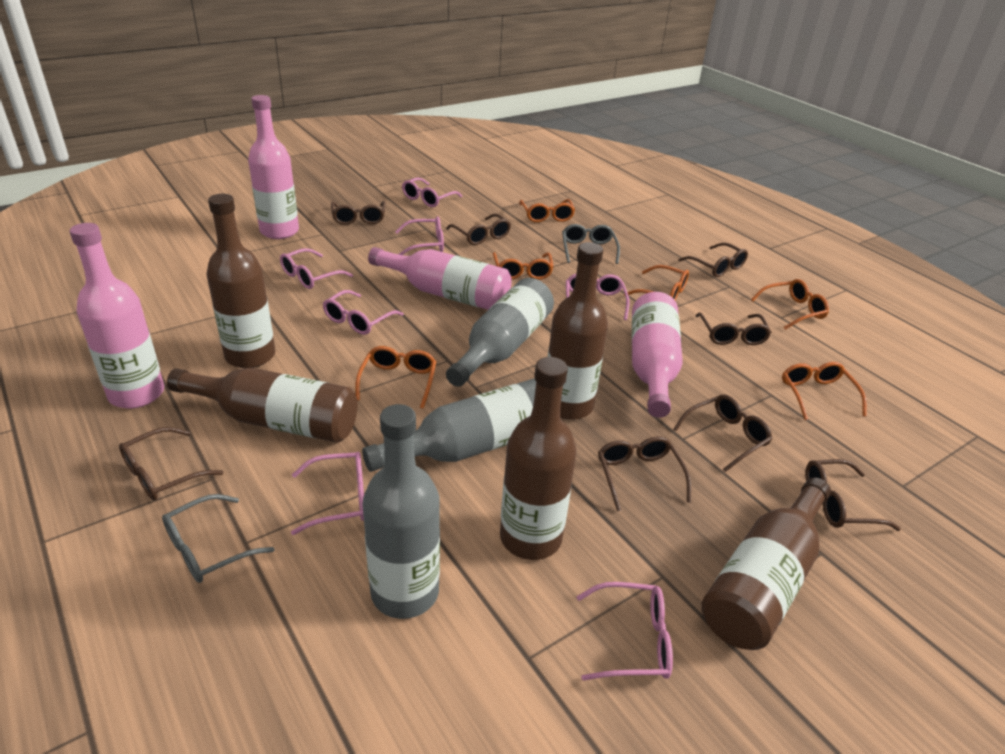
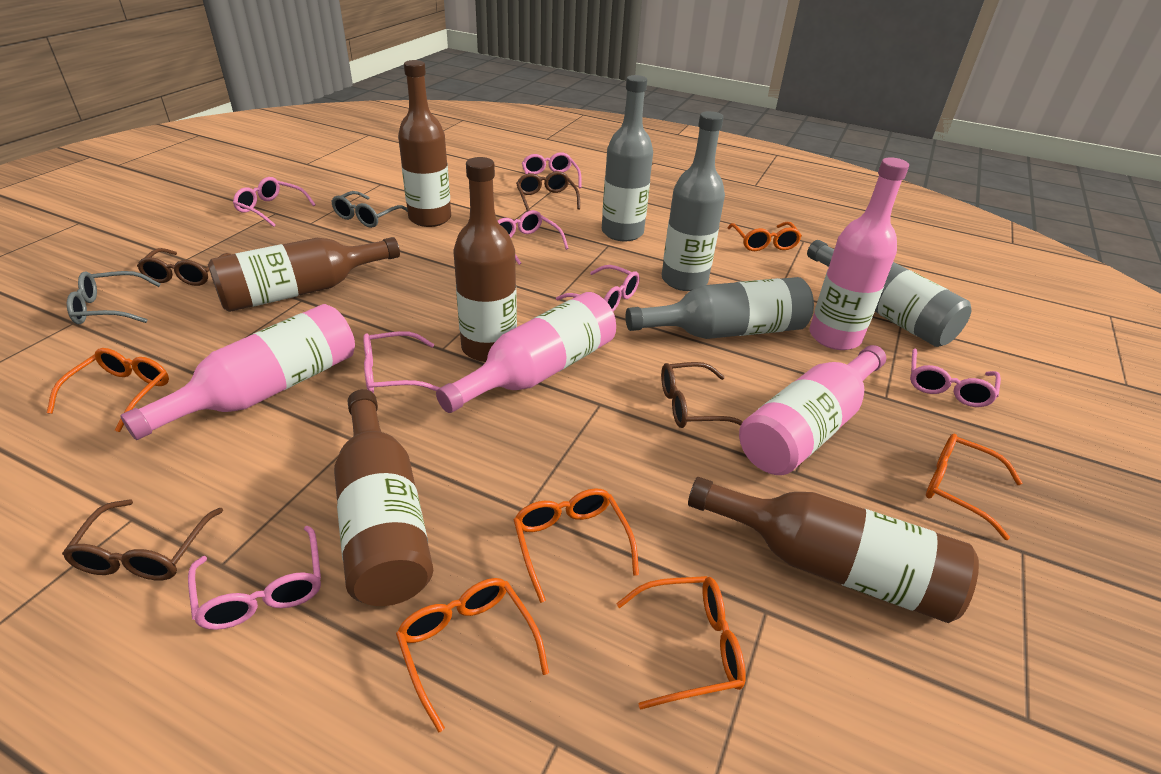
brown glasses: [119,427,223,501] [331,201,385,225] [446,214,511,245] [598,437,691,511] [673,394,772,472] [678,243,748,277] [695,313,772,345] [805,459,901,531] = 8 -> [62,499,223,581] [137,248,232,286] [516,171,580,212] [661,362,743,428] = 4
grey bottle: [362,379,536,472] [362,404,440,619] [446,278,554,387] = 3 -> [602,75,653,241] [626,277,814,339] [662,111,725,291] [807,240,971,347] = 4

